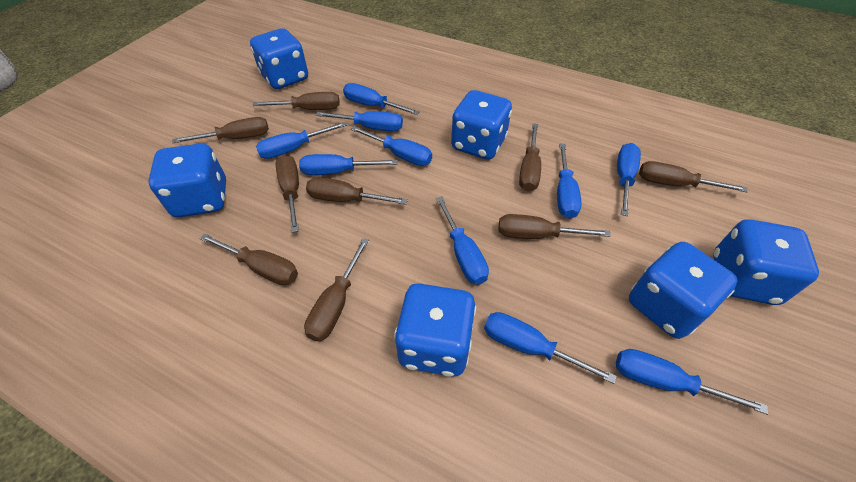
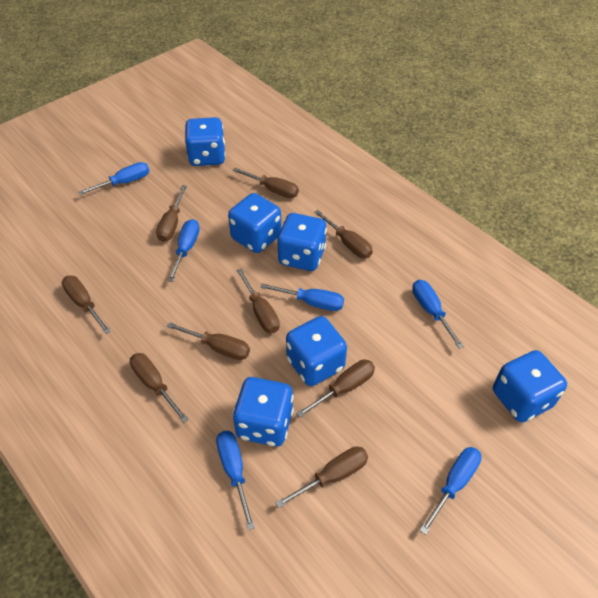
blue screwdriver: [256,122,347,159] [299,154,398,175] [316,111,403,131] [343,83,420,115] [351,126,432,166] [436,196,489,284] [484,312,617,384] [557,144,582,219] [616,349,768,415] [617,143,641,216] = 10 -> [78,162,149,195] [167,219,200,282] [216,431,255,530] [260,283,344,311] [412,280,464,349] [419,447,482,535] = 6

